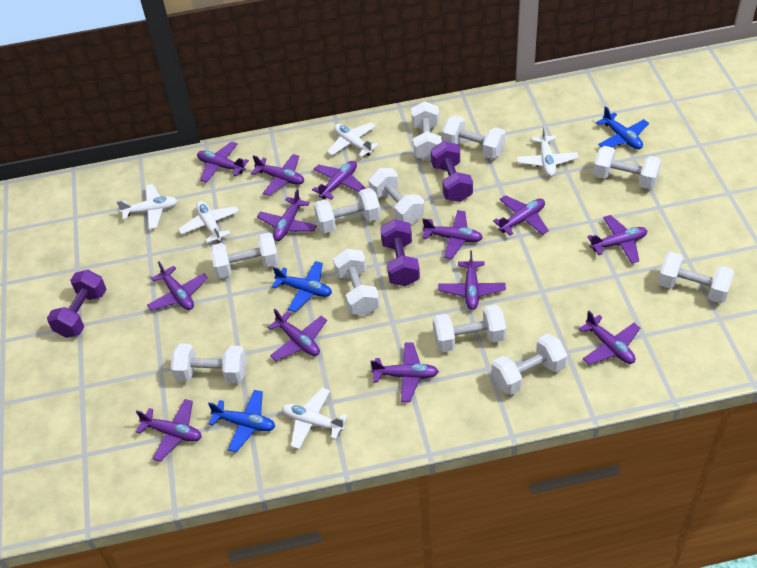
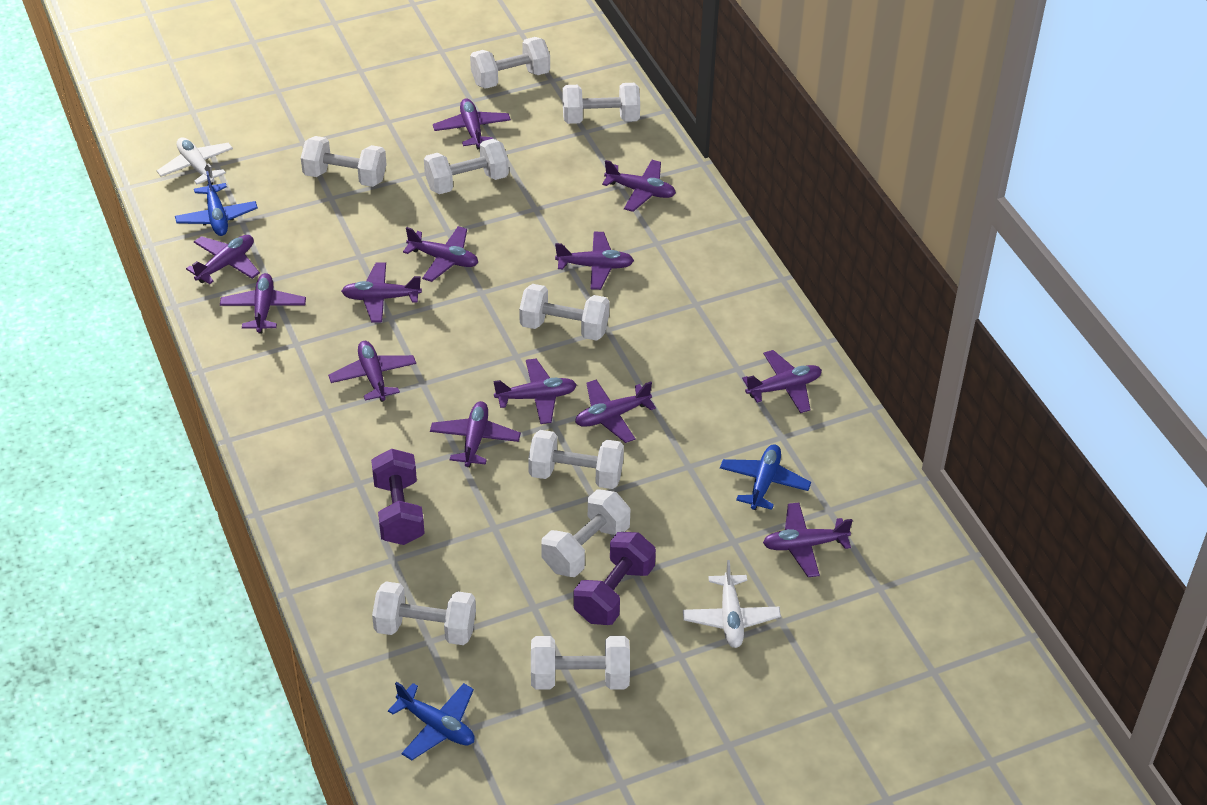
purple dumbbell: [47,270,107,338] [380,219,420,286] [431,141,473,202] = 3 -> [371,449,425,545] [574,532,656,625] = 2
white dumbbell: [171,344,246,383] [210,232,279,278] [314,188,381,233] [333,249,380,316] [368,168,424,224] [411,101,442,161] [433,305,506,352] [442,115,506,159] [491,334,567,395] [593,146,661,189] [658,252,734,303] = 11 -> [301,136,387,187] [372,582,476,645] [424,139,509,194] [470,37,550,89] [519,284,610,341] [528,430,624,489] [531,636,630,690] [541,489,631,577] [563,83,640,124] = 9
white plane: [116,184,178,229] [178,201,239,243] [282,388,348,449] [327,123,379,157] [517,126,579,177] = 5 -> [157,137,233,185] [683,560,781,648] = 2

